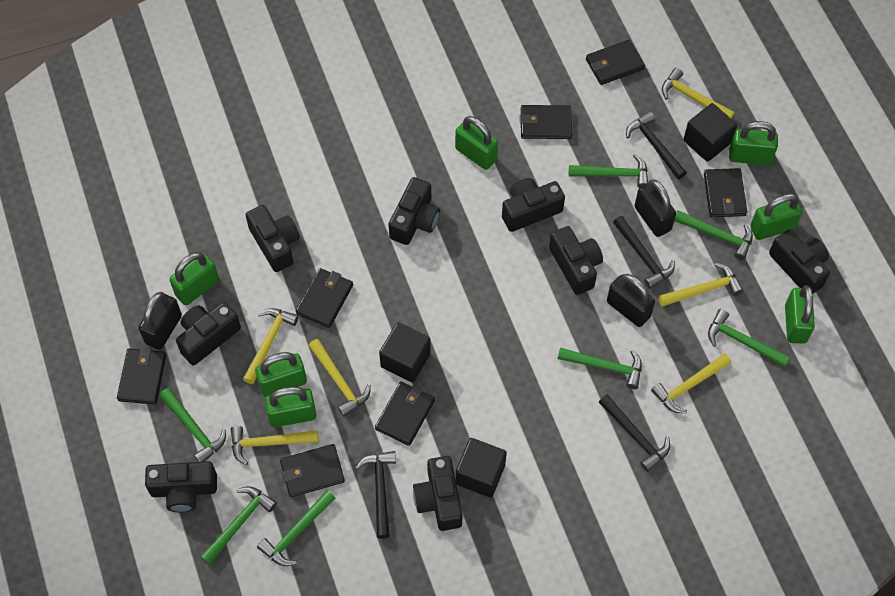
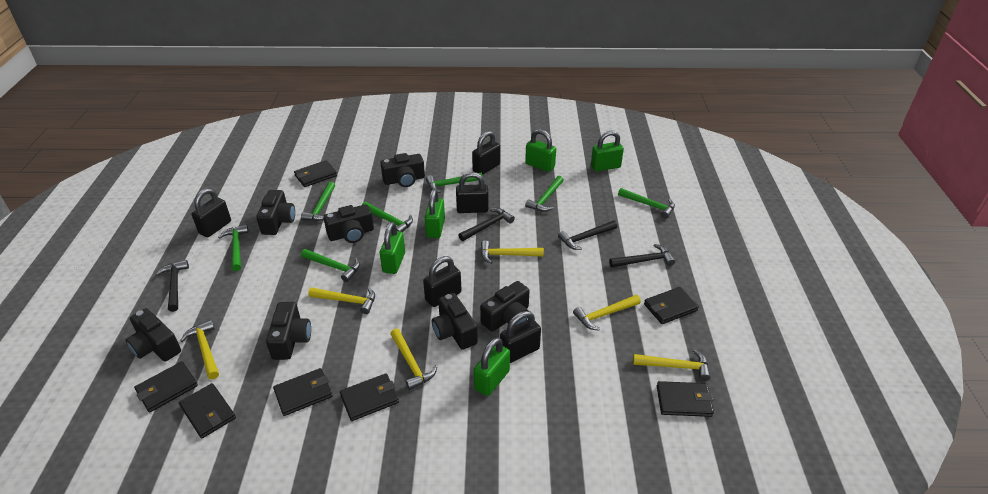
black camera: [145,461,217,513] [176,302,241,365] [246,205,300,272] [388,177,440,245] [413,456,462,531] [502,178,565,232] [549,226,603,295] [769,229,830,294] = 8 -> [126,308,181,361] [256,190,295,235] [266,302,311,360] [323,204,374,243] [380,153,425,187] [432,293,478,350] [480,281,529,332] = 7
black cube: [379,323,431,382] [456,438,507,498] [683,103,737,162] = 3 -> none = 0
black padlock: [138,292,182,350] [607,274,655,327] [635,180,676,237] = 3 -> [192,188,231,237] [423,256,461,307] [456,172,489,213] [472,131,500,175] [500,311,541,363] = 5
green padlock: [169,252,219,305] [255,352,307,397] [265,387,316,427] [455,116,498,170] [729,121,778,165] [750,194,802,240] [785,285,815,344] = 7 -> [380,222,405,274] [425,189,445,238] [474,337,510,396] [525,129,556,172] [591,131,624,171] = 5

